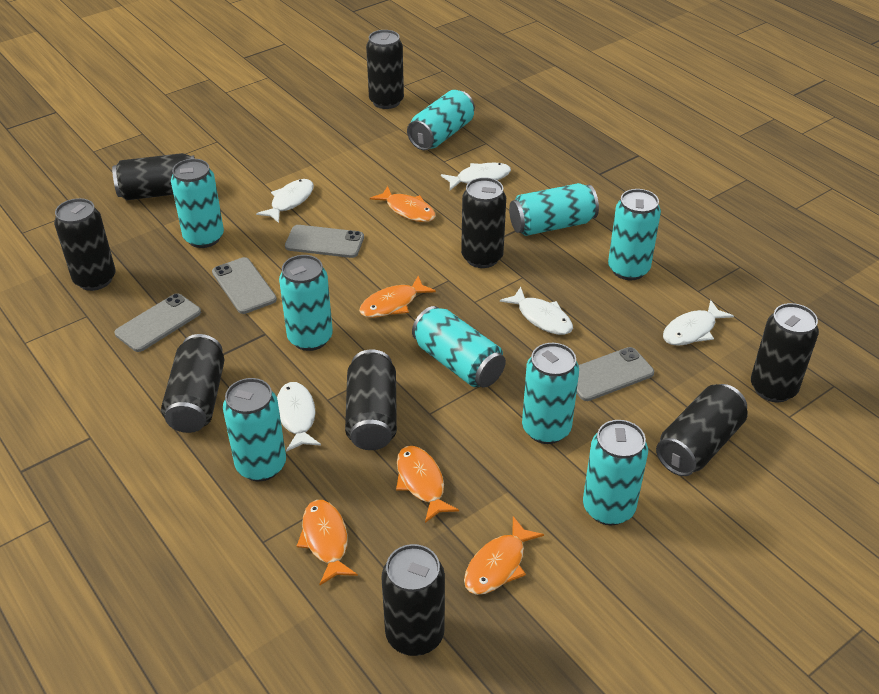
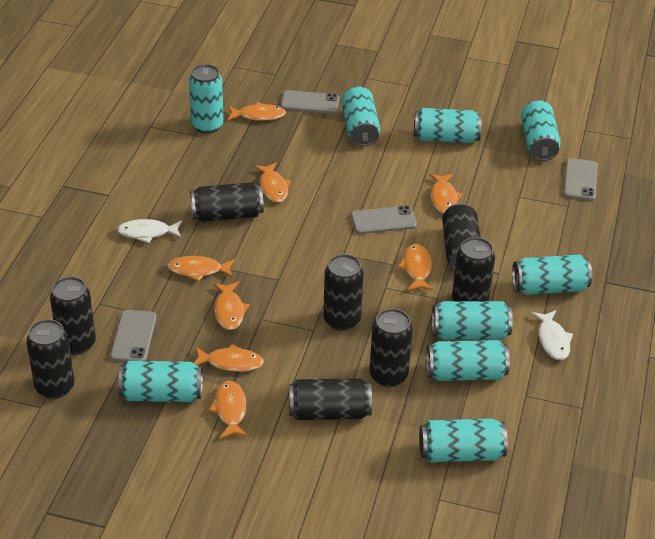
black can: [54,198,116,291] [112,153,195,200] [161,334,224,433] [345,349,397,450] [366,30,404,109] [382,544,445,656] [461,177,506,268] [656,384,747,476] [751,303,819,402] = 9 -> [26,319,74,399] [50,277,96,355] [190,182,264,222] [289,378,372,420] [323,254,364,331] [369,309,413,387] [442,203,480,270] [452,237,495,301] = 8
orange fish: [297,500,358,585] [359,276,436,318] [370,186,436,222] [396,446,459,523] [464,516,544,595] = 5 -> [168,256,235,281] [194,344,264,372] [209,381,248,439] [214,282,250,330] [228,102,286,121] [254,162,291,203] [398,244,433,291] [430,174,463,213] = 8
white fish: [256,179,314,223] [277,382,321,452] [441,163,511,190] [500,287,573,335] [663,300,734,346] = 5 -> [117,219,182,243] [531,310,573,360] = 2

